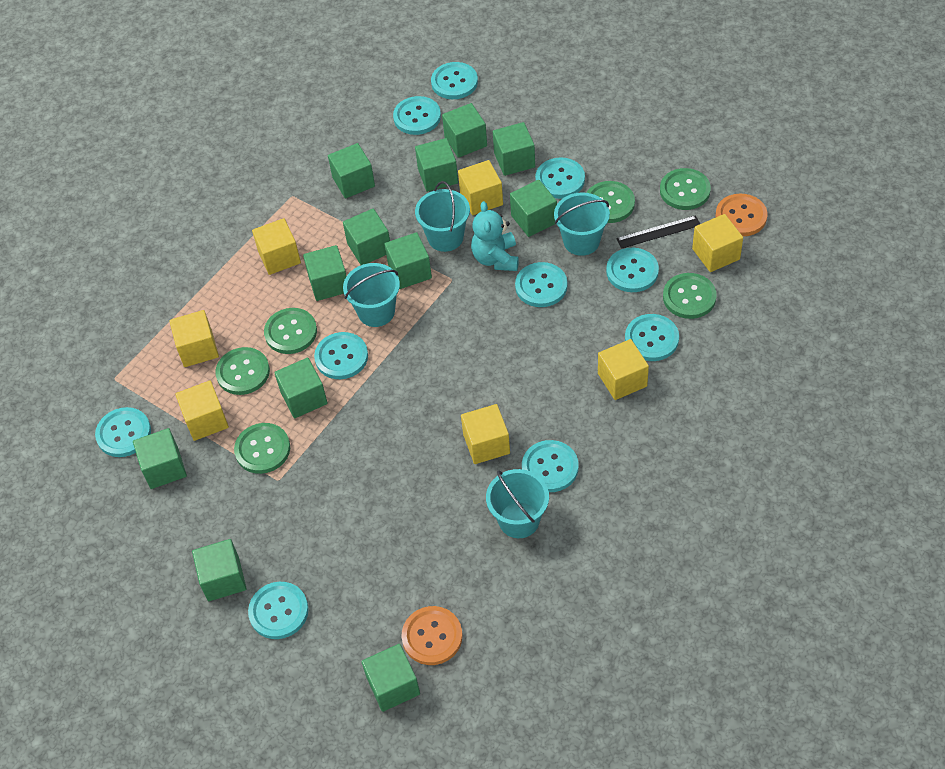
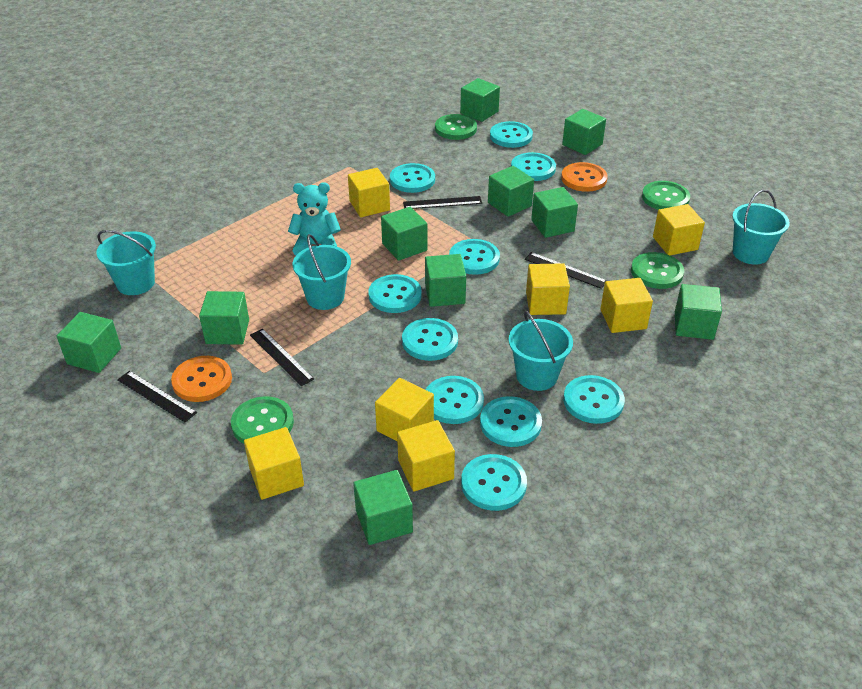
black ruler: [616,215,700,249] = 1 -> [117,371,197,422] [250,329,314,386] [403,196,482,209] [525,252,607,289] = 4
green button: [216,347,270,395] [234,423,290,474] [264,308,317,354] [587,181,635,223] [660,168,711,210] [663,273,716,319] = 6 -> [231,396,294,444] [435,114,477,140] [631,252,684,289] [642,181,690,210] = 4
green cube: [133,428,187,489] [192,539,247,601] [274,358,328,418] [303,245,347,301] [328,143,375,198] [343,208,390,265] [361,644,420,712] [384,232,432,289] [415,138,458,192] [442,103,487,158] [493,122,535,176] [510,180,557,237] = 12 -> [57,312,121,373] [199,291,249,345] [353,470,413,545] [381,207,428,261] [425,254,466,307] [460,78,500,122] [488,166,534,217] [531,187,578,238] [562,109,606,155] [675,284,722,340] = 10

